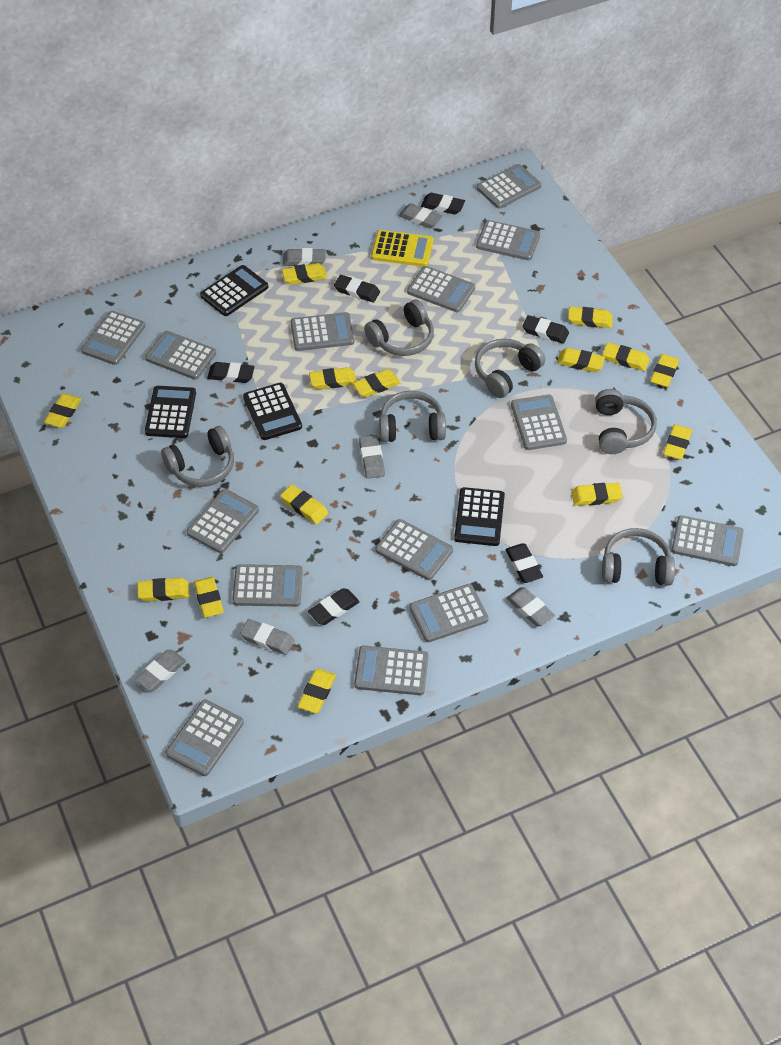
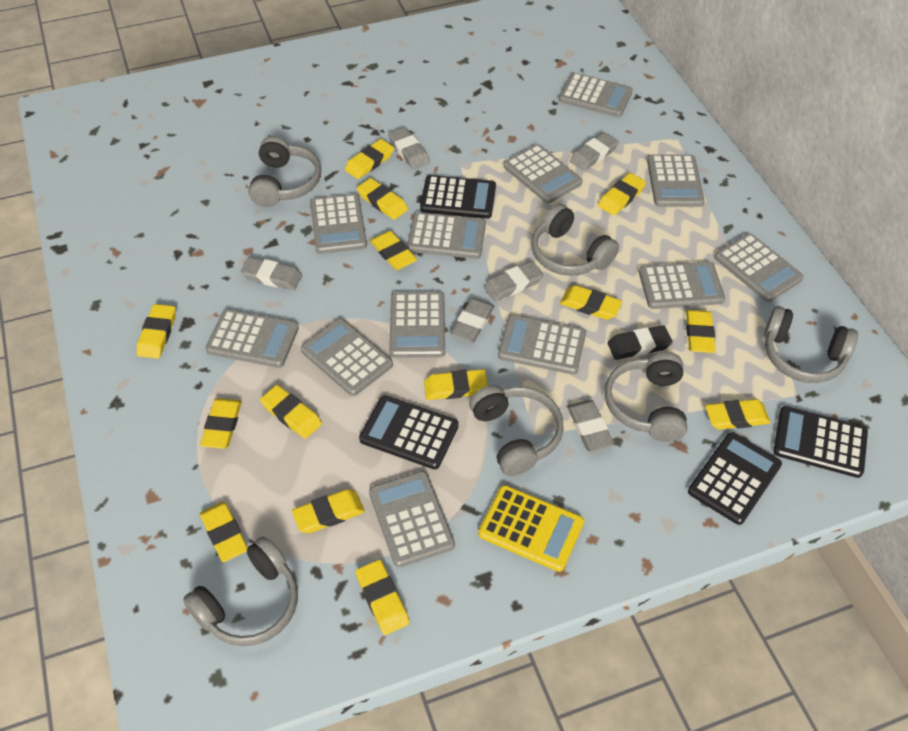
black eraser: [207,362,255,383] [308,588,360,625] [334,275,380,302] [421,193,465,214] [505,543,543,583] [522,315,569,344] = 6 -> [608,325,673,360] = 1
grey calculator: [81,311,145,365] [145,331,216,380] [166,699,244,776] [186,489,259,553] [232,564,303,607] [290,312,354,351] [354,646,429,695] [376,519,453,580] [407,266,475,312] [410,584,489,642] [476,220,540,260] [477,164,541,209] [511,395,567,450] [671,515,744,566] = 14 -> [206,309,299,368] [301,319,393,396] [310,194,367,254] [369,471,455,567] [389,292,445,358] [407,212,486,259] [498,315,586,375] [503,144,583,203] [559,73,633,117] [639,261,725,309] [647,154,705,207] [714,233,804,302] = 12

